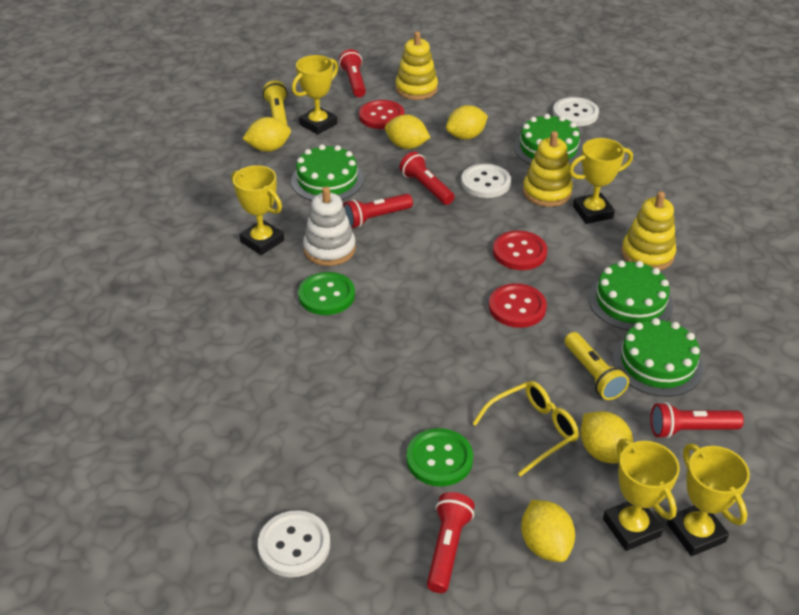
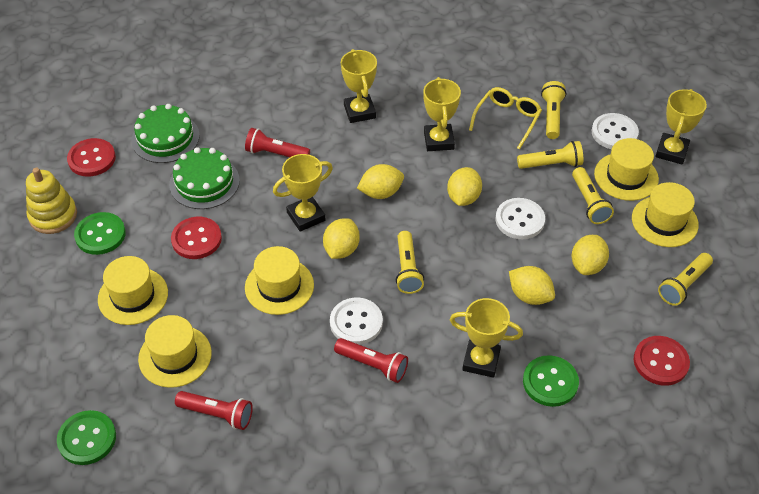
green button: [298,272,355,315] [406,428,473,486] = 2 -> [57,410,116,465] [74,212,126,255] [523,355,579,407] = 3
green cake: [291,144,364,201] [514,114,583,165] [588,260,673,331] [613,318,703,397] = 4 -> [131,104,200,163] [169,147,240,209] = 2
red flashlight: [339,49,366,97] [343,194,413,228] [399,152,455,205] [427,492,475,593] [650,402,744,439] = 5 -> [175,391,253,430] [245,128,310,157] [334,338,408,383] = 3
white stacking toy: [303,186,356,266] = 1 -> none = 0
yellow flashlight: [263,80,288,125] [564,332,629,400] = 2 -> [396,231,424,294] [517,141,584,169] [541,81,566,139] [572,167,614,224] [658,253,713,306] = 5
yellow hat: none = 0 -> [98,256,168,325] [138,315,212,388] [245,246,314,315] [594,138,659,201] [632,182,699,247] = 5
yellow stacking toy: [395,31,438,100] [523,131,573,207] [621,191,676,270] = 3 -> [26,168,77,234] = 1

